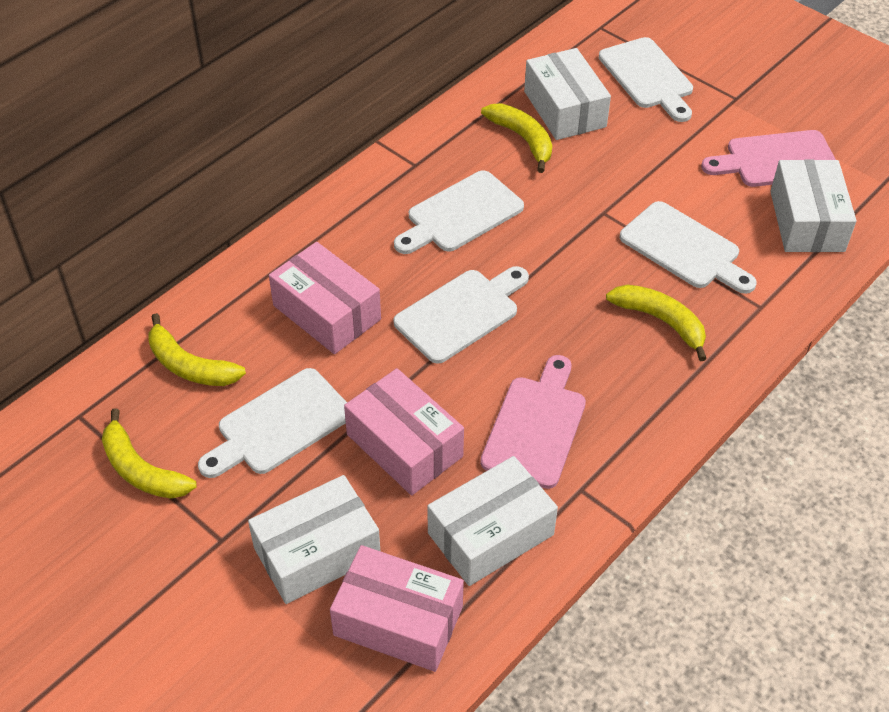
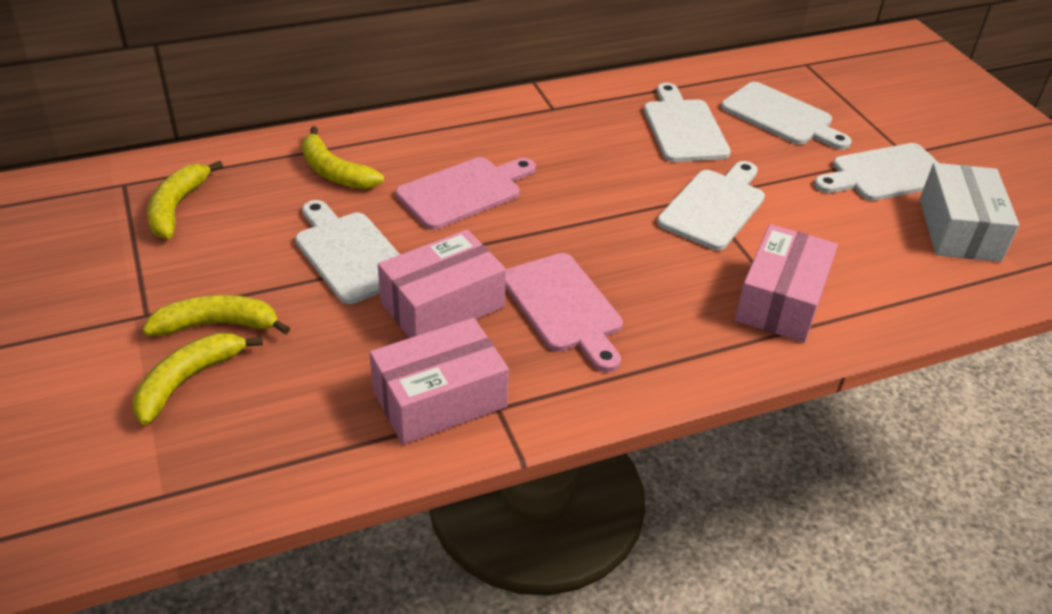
white box: [248,475,380,604] [427,456,558,586] [524,48,611,140] [770,159,857,252] = 4 -> [920,163,1019,262] = 1

